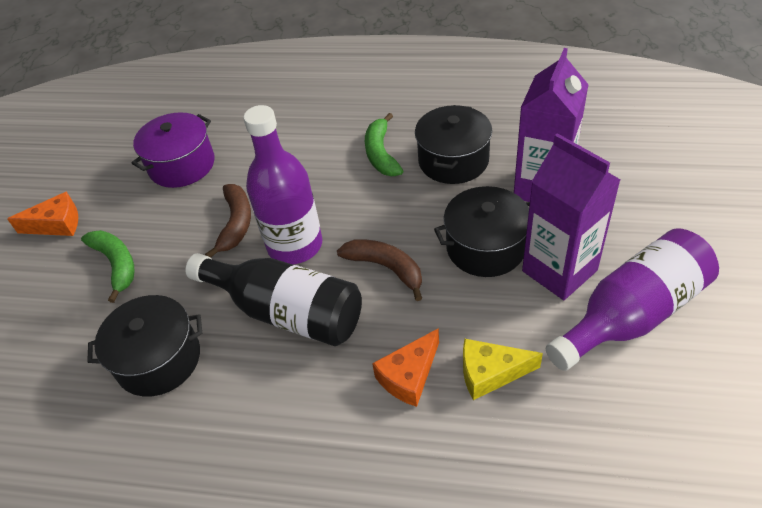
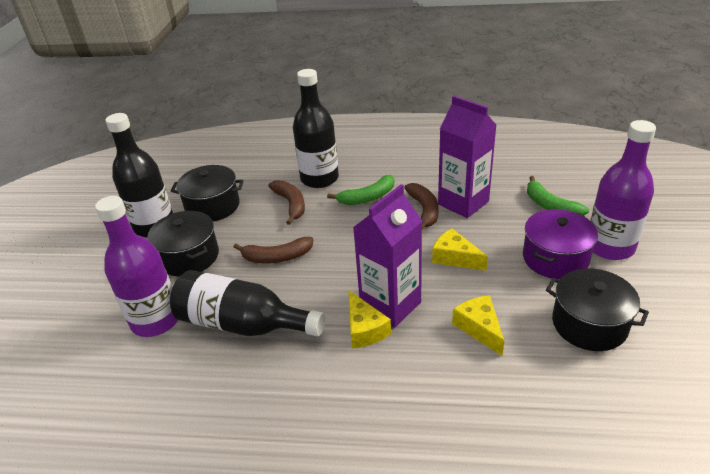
black bottle: [185,253,362,346] = 1 -> [105,113,173,237] [170,270,325,336] [293,69,339,188] = 3
brown banana: [205,184,251,258] [337,239,422,301] = 2 -> [234,237,313,263] [268,180,305,225] [404,183,439,229] = 3
orange cheese: [7,191,78,236] [372,328,439,407] = 2 -> none = 0
yellow cheese: [463,339,543,400] = 1 -> [348,290,391,349] [432,229,488,271] [452,295,504,356] = 3

